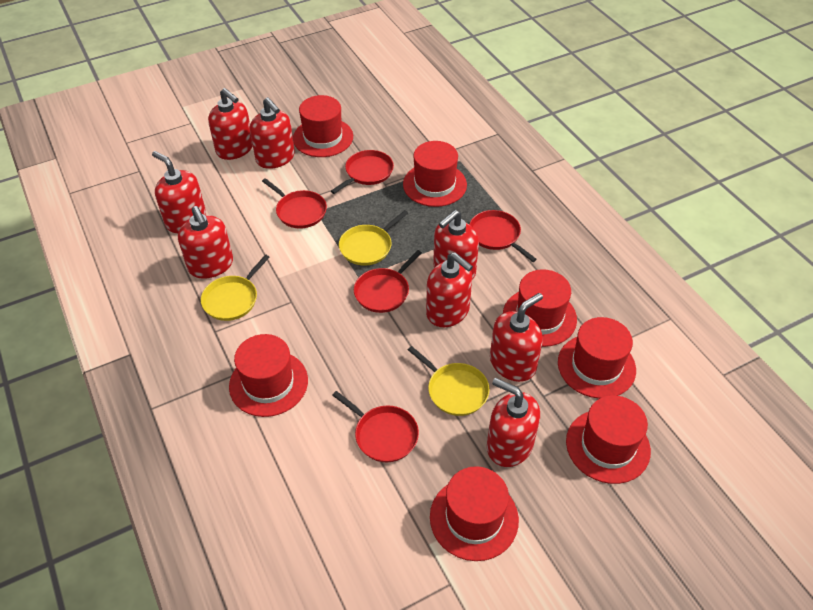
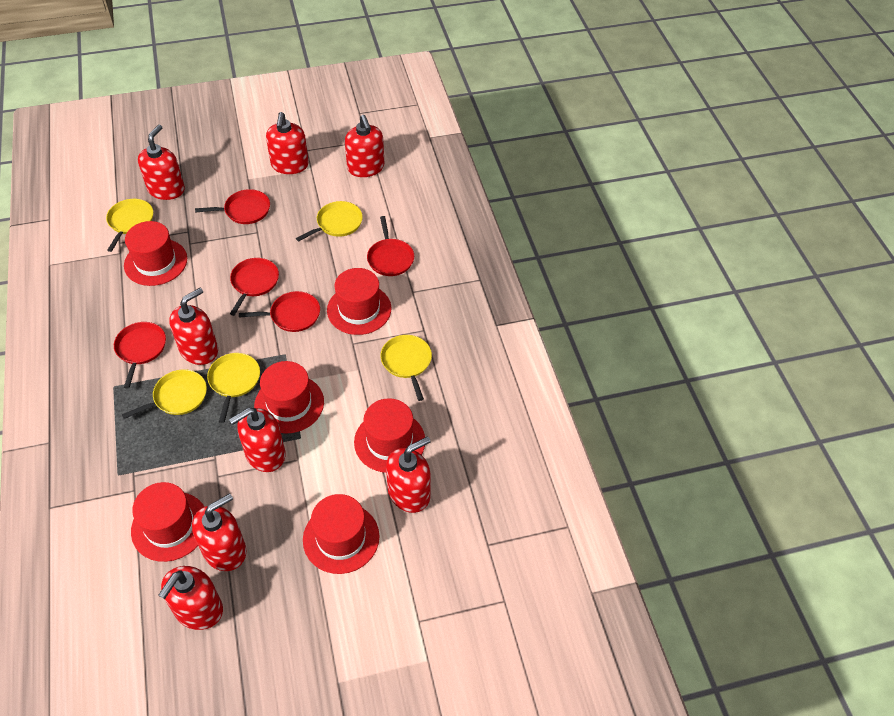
red hat: [229,334,308,417] [293,95,353,157] [403,141,467,207] [430,466,519,561] [503,269,577,347] [558,317,636,399] [566,395,651,484] = 7 -> [124,221,187,286] [131,482,204,562] [254,361,324,434] [303,494,379,574] [327,268,391,335] [354,398,425,473] = 6
yellow pan: [201,254,270,321] [339,210,408,266] [408,346,490,416] = 3 -> [106,199,153,252] [122,369,207,419] [207,353,260,423] [296,201,363,242] [380,335,432,401] = 5

